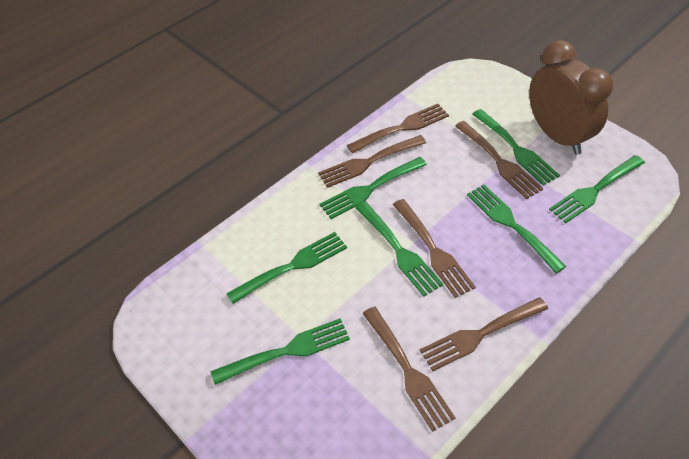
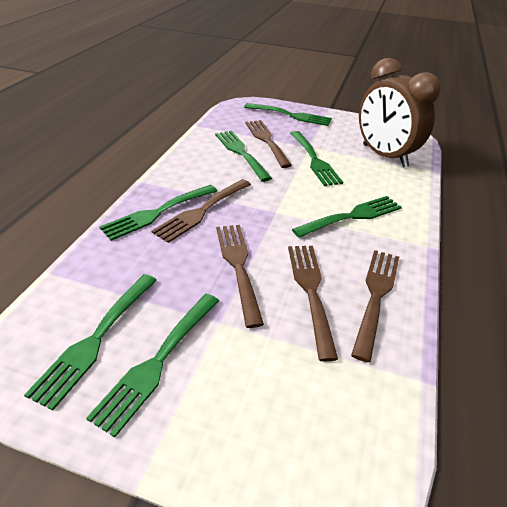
brown fork: [318,135,426,188] [347,104,449,153] [362,307,456,432] [393,199,476,298] [420,297,548,371] [455,121,543,199] = 6 -> [152,179,251,243] [216,225,264,328] [245,120,292,168] [288,246,338,362] [351,250,399,362] = 5

